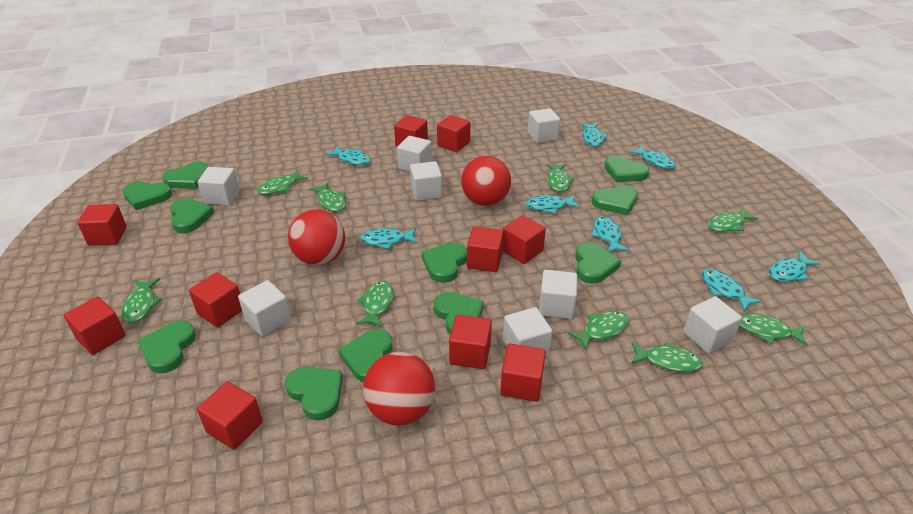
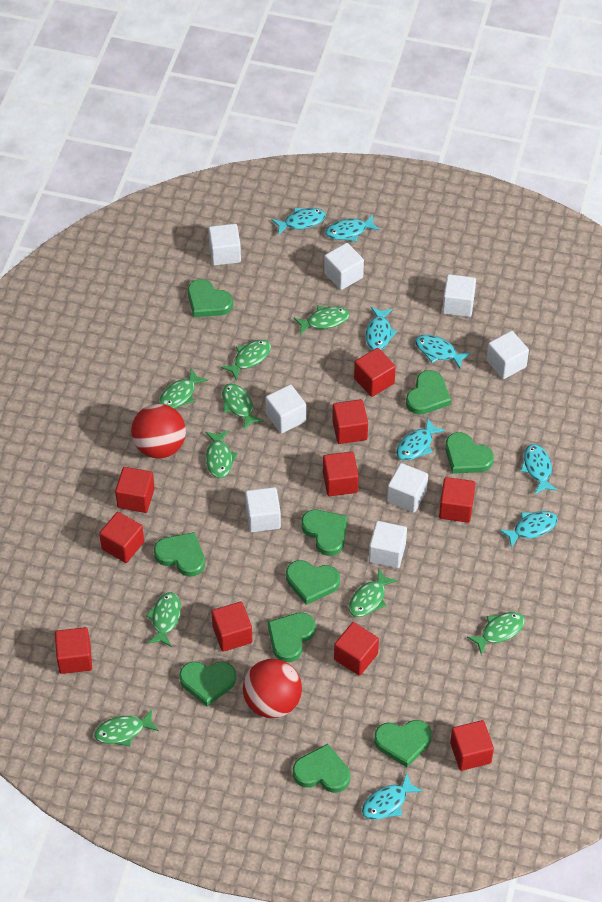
green heart: [122,181,172,210] [138,321,196,373] [162,161,208,189] [170,198,214,233] [285,367,343,421] [339,329,393,383] [422,242,467,283] [433,292,484,334] [575,242,621,284] [592,185,638,215] [605,155,649,182] = 11 -> [154,532,205,577] [179,661,236,707] [188,279,233,317] [268,612,316,662] [286,560,340,605] [293,744,350,793] [301,510,347,556] [374,720,432,767] [406,370,451,415] [445,432,494,474] = 10
red ball: [288,210,345,265] [363,352,435,425] [461,156,511,206] = 3 -> [131,404,186,458] [243,659,302,718] = 2

